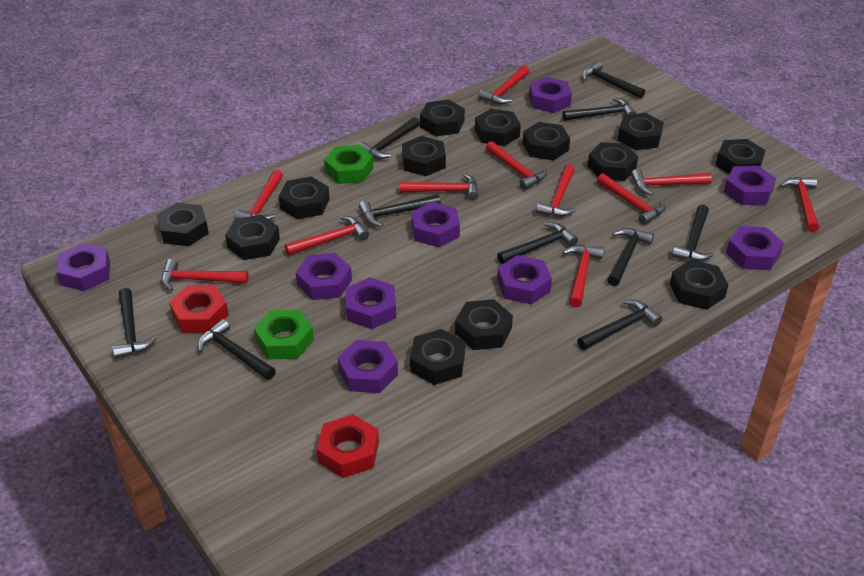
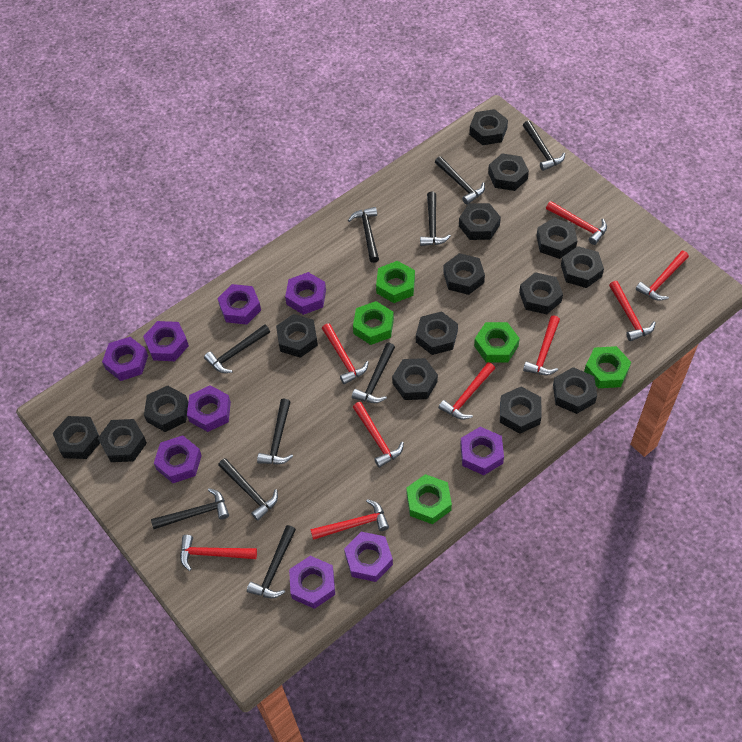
black nut: [157,203,209,246] [225,215,280,260] [279,176,330,220] [402,136,446,176] [410,329,465,385] [420,100,465,136] [455,299,513,350] [475,109,521,146] [522,122,570,161] [588,142,638,181] [618,113,664,150] [670,260,729,310] [715,139,765,174] = 13 -> [53,416,100,459] [98,419,147,462] [144,385,188,432] [276,314,318,358] [392,358,438,400] [416,311,458,355] [443,253,485,295] [459,203,501,240] [469,109,508,145] [488,153,529,191] [500,387,541,434] [519,272,563,314] [537,218,578,259] [553,367,597,414] [561,246,604,288] = 15
green nut: [254,310,314,359] [324,145,373,184] = 2 -> [353,301,394,345] [376,261,415,303] [406,474,452,524] [474,322,520,362] [584,346,631,388] = 5
red hammer: [161,259,249,291] [235,170,283,220] [285,216,369,256] [400,173,479,200] [479,65,530,104] [486,141,547,190] [536,164,576,217] [563,245,604,307] [597,173,665,225] [631,169,712,195] [780,177,819,232] = 11 -> [180,535,257,571] [310,499,389,540] [322,323,369,384] [353,402,404,468] [439,362,495,420] [523,315,560,375] [546,201,607,245] [609,281,656,341] [636,251,689,301] = 9
red nut: [169,285,229,333] [316,414,379,478] = 2 -> none = 0

